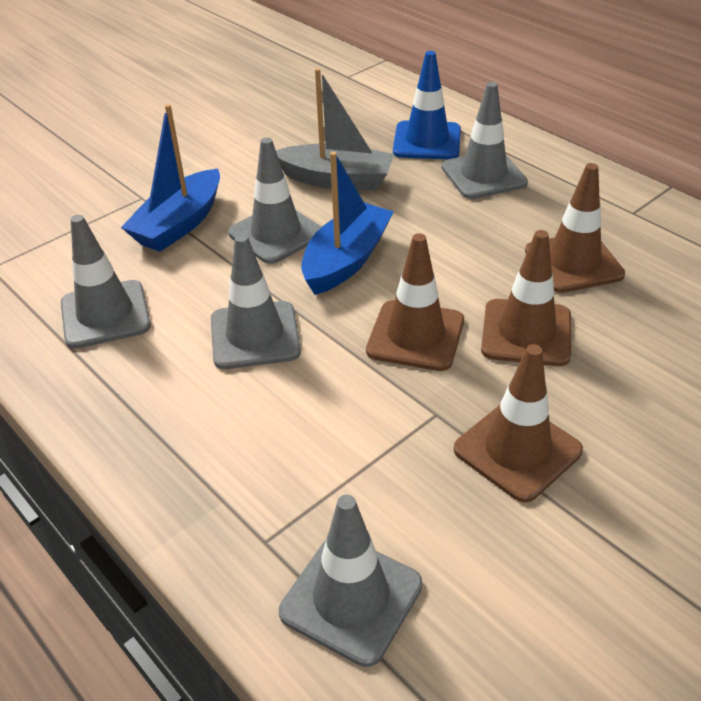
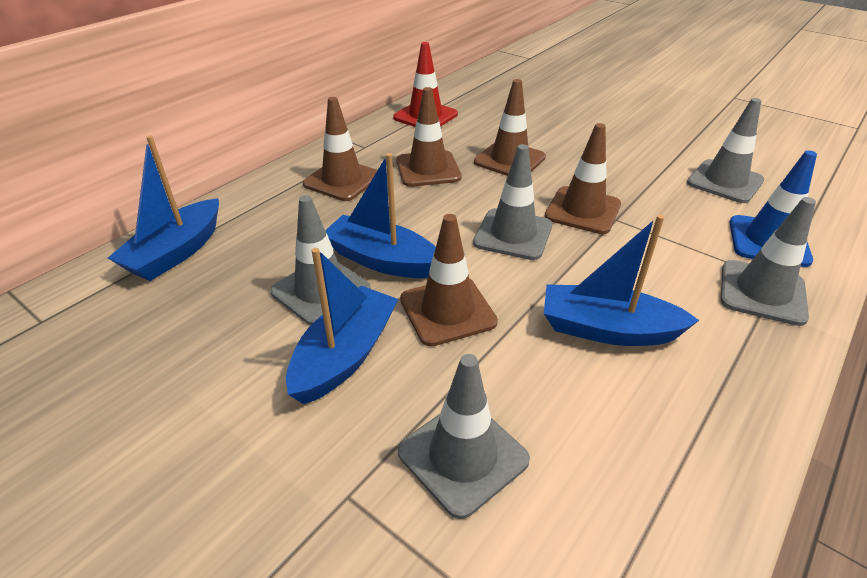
blue boat: [121,104,220,252] [301,152,394,295] = 2 -> [108,136,219,281] [286,248,398,404] [325,153,436,278] [544,215,699,346] = 4
brown traffic cone: [366,233,464,371] [454,344,583,503] [481,230,571,366] [525,163,625,293] = 4 -> [303,97,378,201] [396,87,462,187] [400,214,498,346] [474,79,546,176] [545,123,621,234] = 5
grey boat: [276,68,395,190] = 1 -> none = 0
red traffic cone: none = 0 -> [393,42,458,127] = 1

